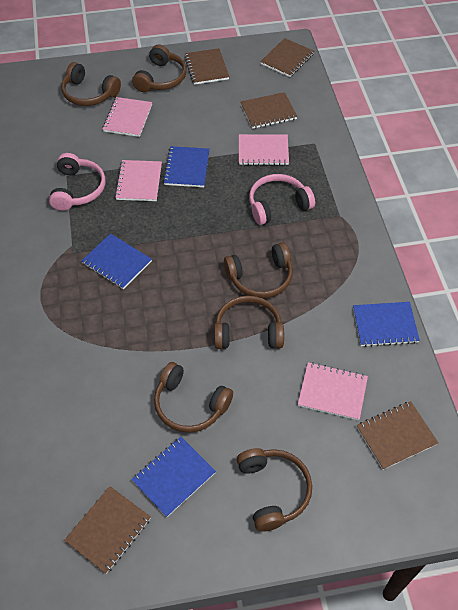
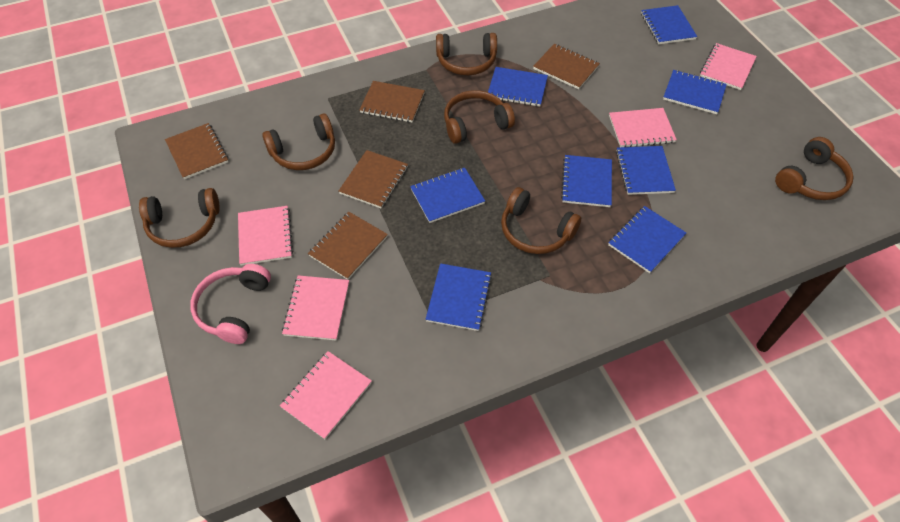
blue notebook: [82,233,152,289] [132,437,216,517] [163,146,209,187] [353,302,420,347] = 4 -> [410,168,485,223] [426,263,492,331] [488,67,548,107] [561,155,612,207] [608,206,686,273] [616,146,676,195] [641,5,697,44] [663,70,727,114] = 8
pink headphones: [49,153,105,211] [249,174,315,225] = 2 -> [190,264,271,344] = 1
pink notebook: [103,97,152,137] [115,160,162,201] [239,134,289,166] [298,362,368,420] = 4 -> [238,206,293,266] [280,351,372,439] [282,275,349,341] [609,108,677,147] [700,43,757,90] = 5

